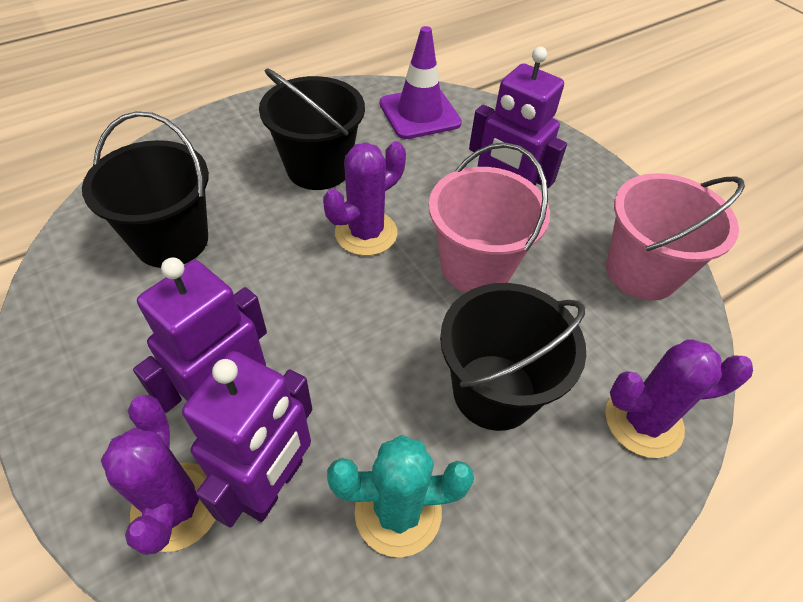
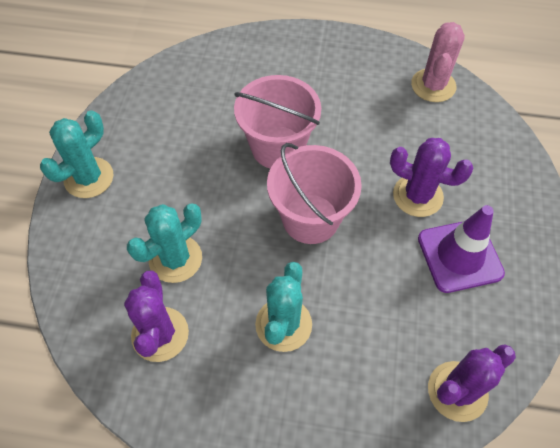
black bucket: [82,111,209,268] [259,68,365,190] [440,283,586,431] = 3 -> none = 0
pink cactus: none = 0 -> [411,22,465,102] = 1
purple robot: [133,257,267,413] [182,351,312,527] [469,47,567,188] = 3 -> none = 0
turquoise cactus: [327,435,474,557] = 1 -> [40,111,114,198] [127,203,202,283] [255,262,312,352] = 3

